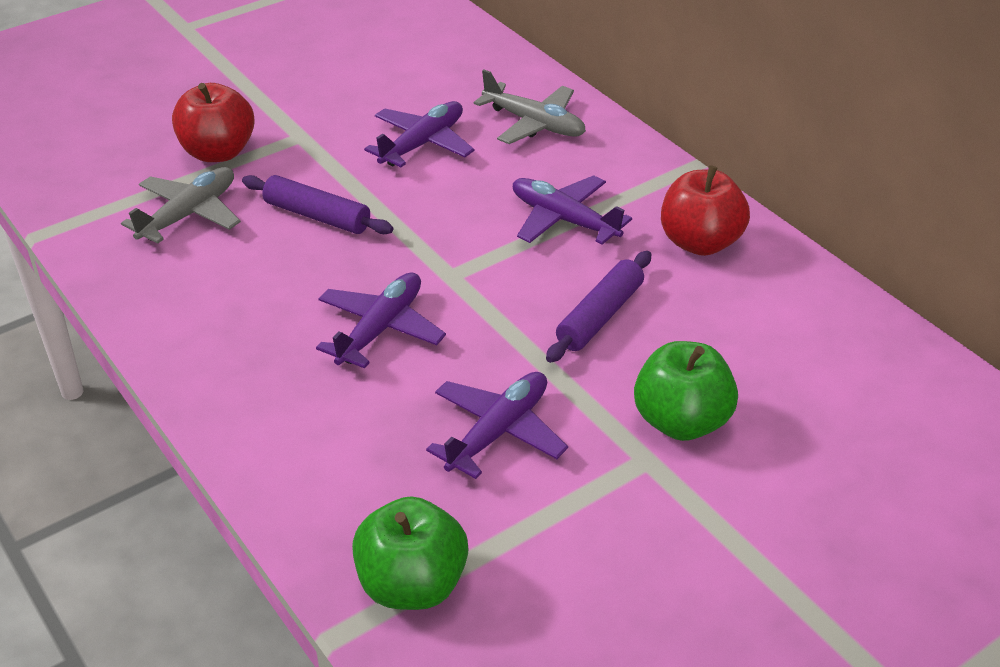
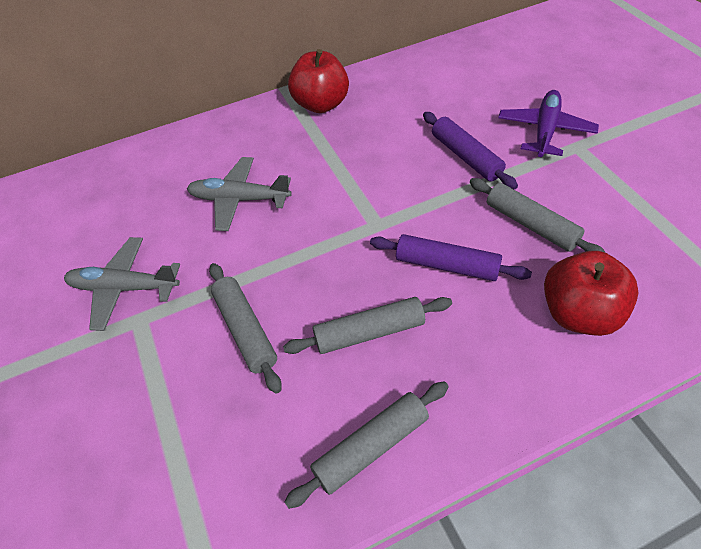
green apple: [352,496,468,610] [634,341,738,441] = 2 -> none = 0
grey rolling pin: none = 0 -> [209,263,282,394] [283,297,452,354] [284,381,449,509] [470,178,606,253] = 4
purple plane: [316,272,446,369] [364,101,475,167] [426,372,568,479] [513,175,632,245] = 4 -> [498,90,599,157] = 1

